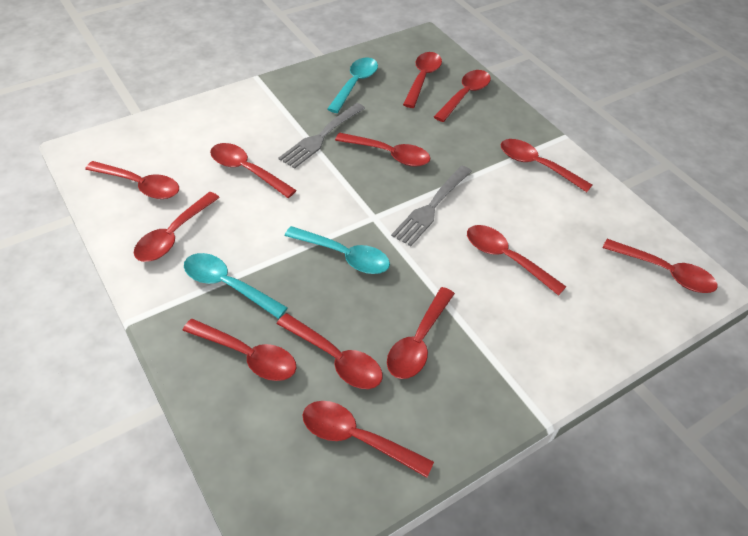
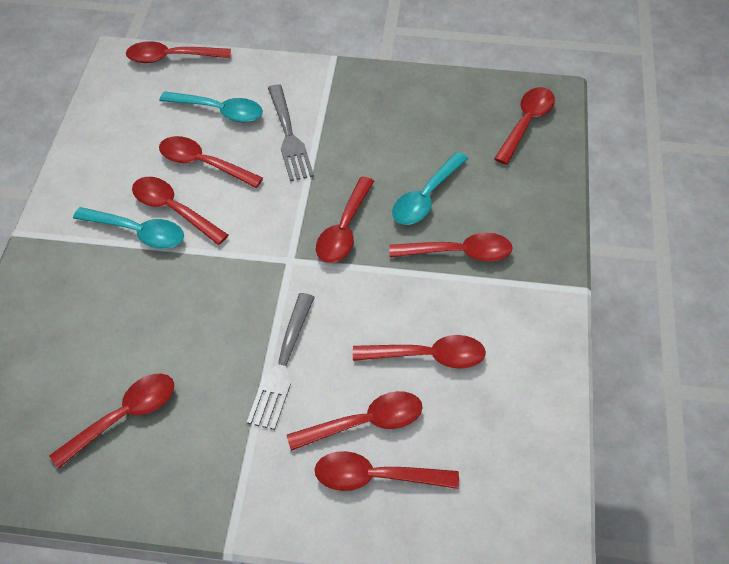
red spoon: [85,161,179,199] [134,192,220,262] [182,319,296,381] [210,143,296,198] [276,313,383,389] [303,401,434,478] [335,133,430,167] [387,287,455,379] [403,52,442,108] [434,70,491,122] [467,225,566,296] [500,139,592,192] [603,239,718,293] = 13 -> [49,374,174,469] [126,41,231,63] [132,177,228,245] [159,136,263,188] [287,391,422,451] [315,451,459,491] [316,177,374,263] [353,335,486,369] [389,233,513,262] [494,87,555,165] = 10

